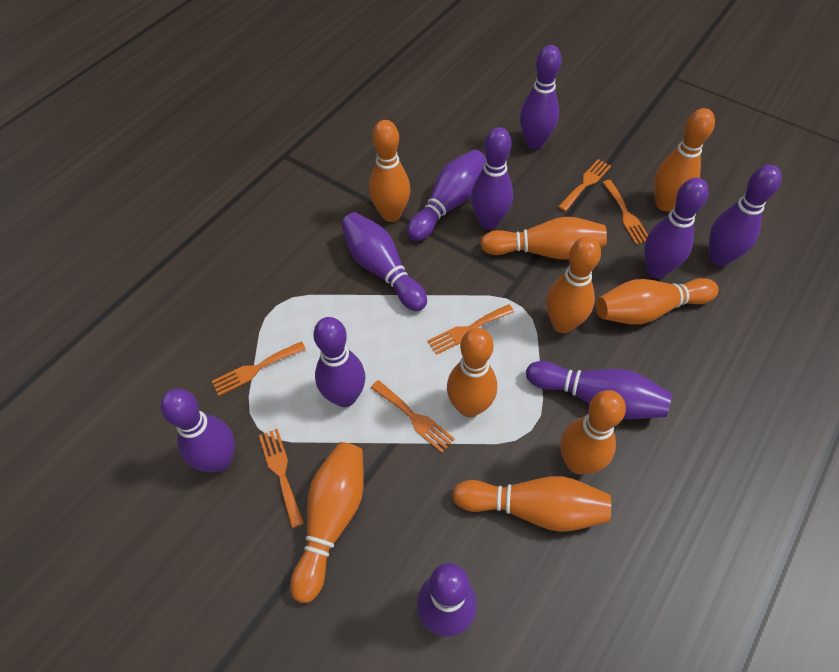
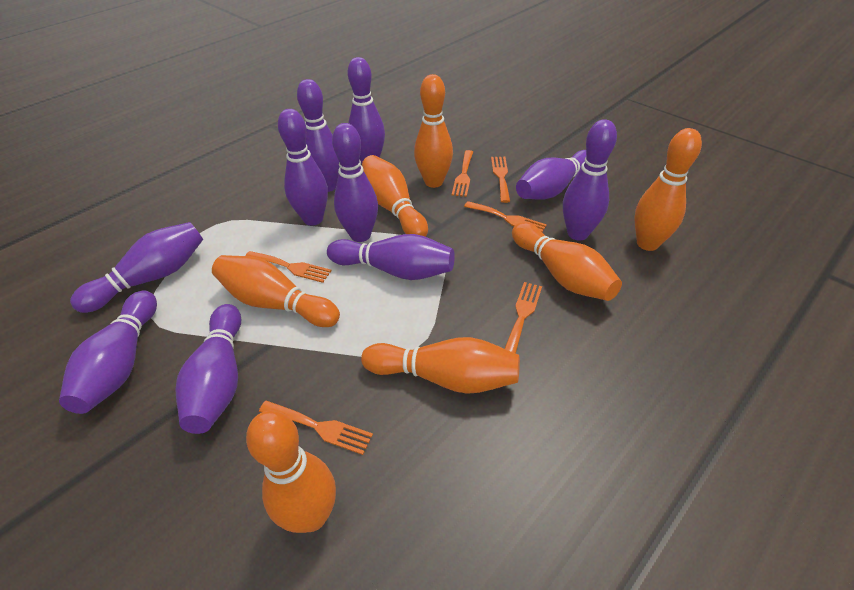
orange bowling pin: [290,442,364,603] [369,120,410,222] [447,328,497,417] [452,476,611,532] [480,217,607,259] [546,236,601,333] [561,390,626,474] [596,278,719,324] [654,108,715,212] = 9 -> [212,255,340,327] [246,411,336,533] [361,337,520,394] [362,155,428,237] [414,74,453,188] [512,222,622,301] [635,128,702,251] = 7

